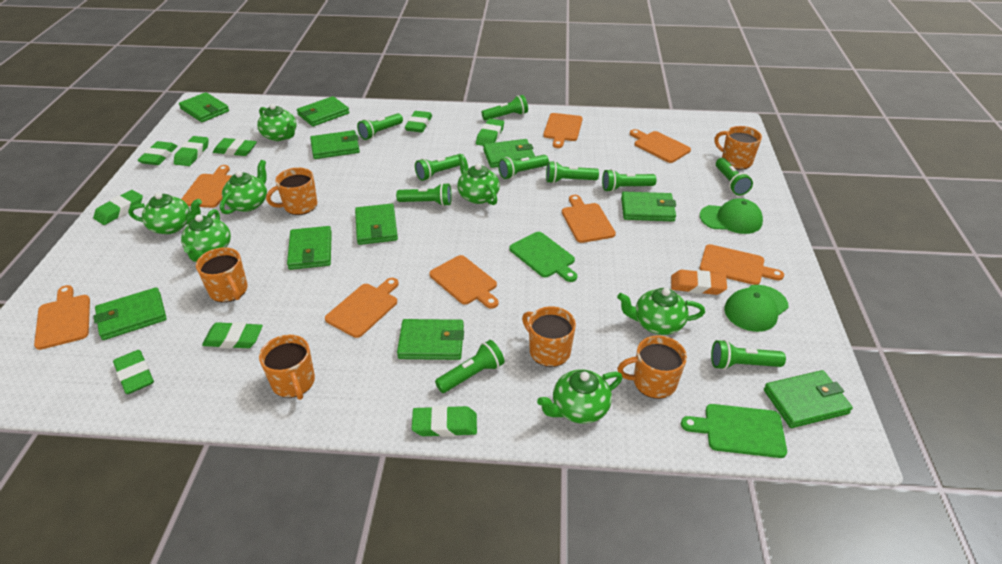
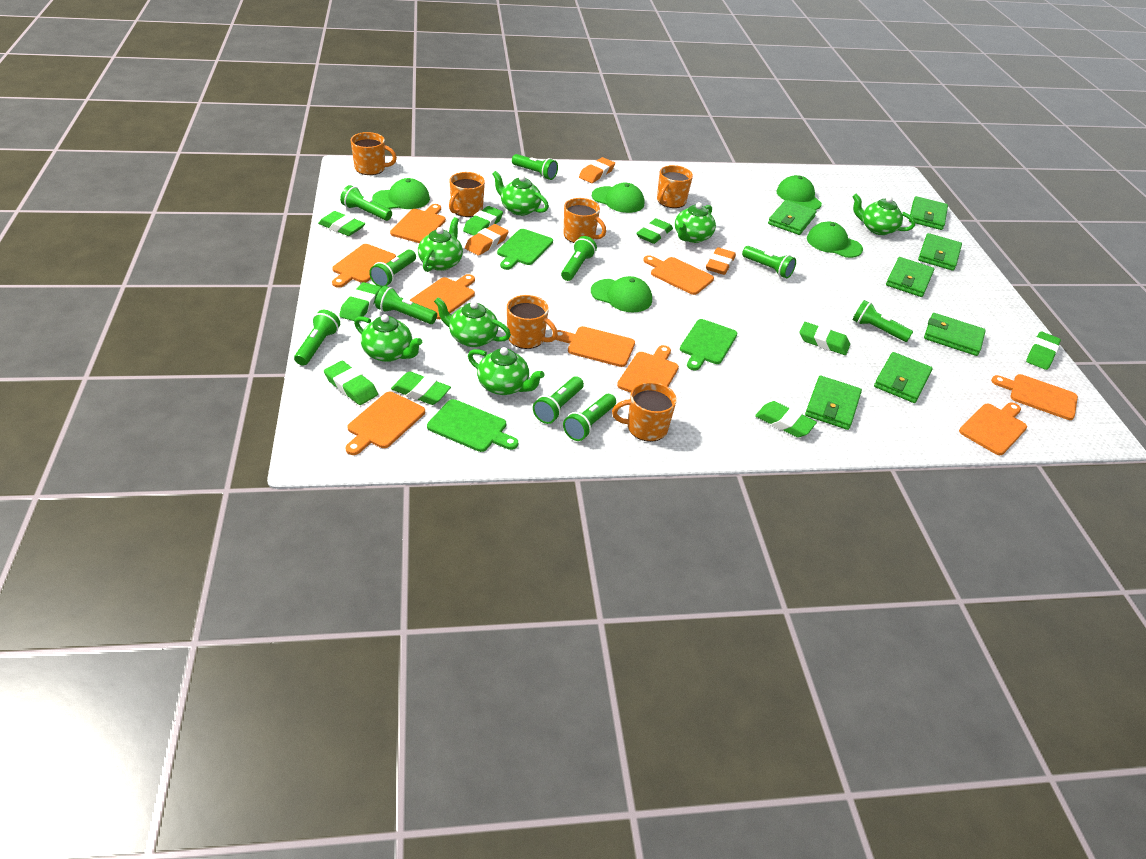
green cap: [700,198,763,234] [724,285,789,332] = 2 -> [372,178,430,209] [591,276,652,312] [592,183,644,213] [777,175,822,210] [807,221,863,258] = 5
green cutting board: [509,232,577,282] [681,404,787,458] = 2 -> [427,399,518,452] [497,229,553,270] [680,319,737,370] = 3
green wallet: [94,287,167,340] [179,92,229,122] [287,226,332,270] [297,96,349,127] [310,130,360,159] [355,203,398,245] [397,319,464,360] [483,139,535,168] [621,192,676,221] [764,370,853,428] = 10 -> [768,200,817,235] [805,376,862,430] [874,352,933,403] [886,257,934,297] [909,196,948,230] [918,233,962,271] [924,313,986,356] = 7
orange cutting board: [34,285,90,350] [181,165,232,208] [325,278,399,338] [429,255,499,309] [543,113,583,148] [562,195,616,243] [630,129,691,163] [700,244,784,285] = 8 -> [332,244,396,288] [345,392,425,455] [390,204,446,243] [409,274,475,319] [555,326,635,367] [617,345,679,393] [643,255,714,295] [959,402,1027,455] [991,374,1078,420] = 9
orange eraser: [671,270,727,295] = 1 -> [465,224,509,256] [579,157,615,183] [706,247,736,275] = 3

